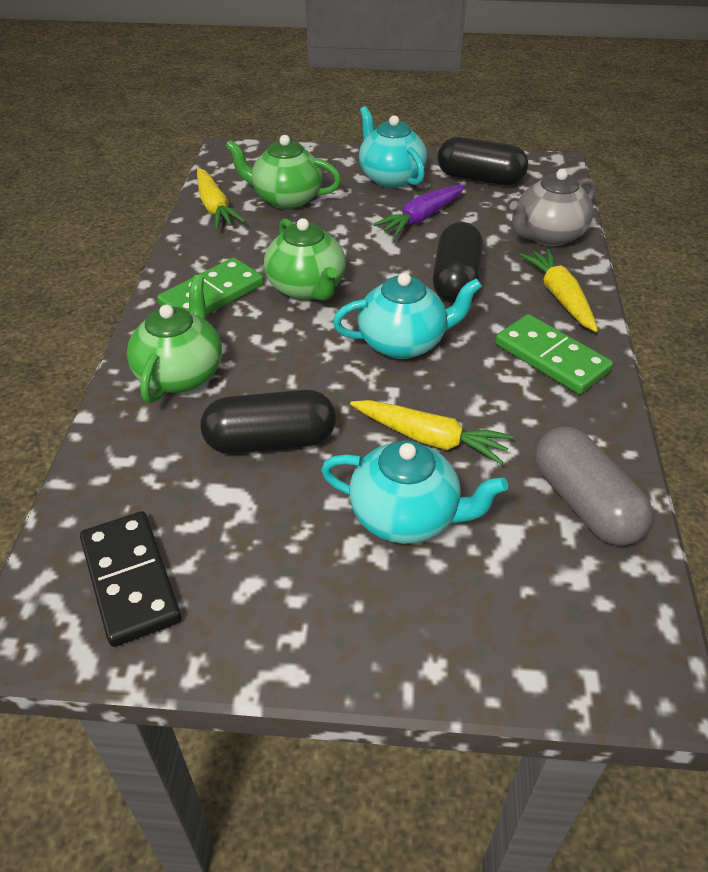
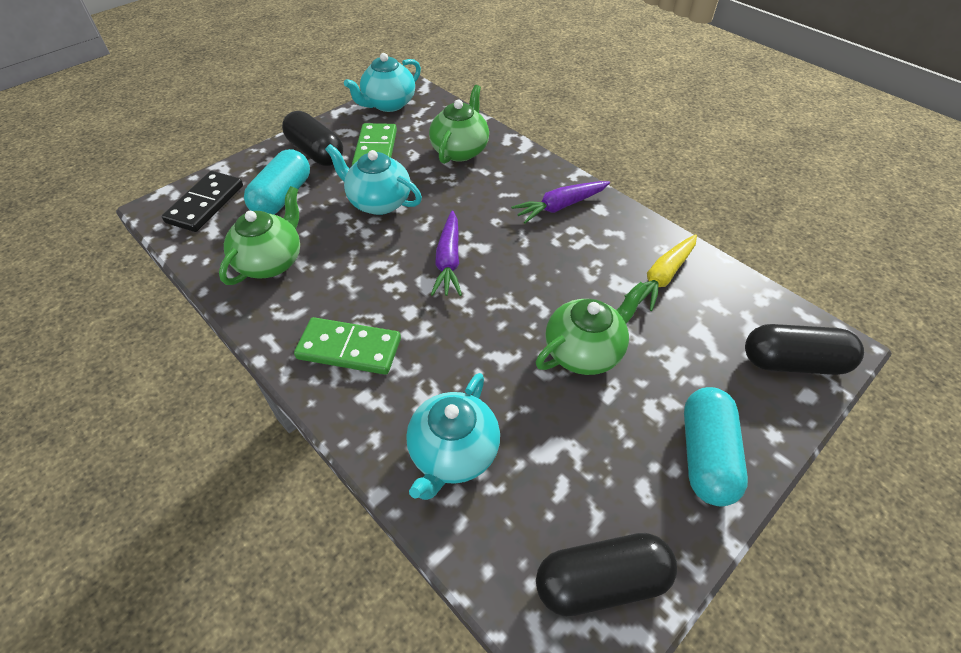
grey capsule: [535,427,653,545] = 1 -> none = 0
grey teapot: [509,169,596,246] = 1 -> none = 0
purple carrot: [373,185,465,237] = 1 -> [431,210,462,296] [511,181,610,223] = 2
turquoise capsule: none = 0 -> [244,149,310,215] [684,387,748,506] = 2
yellow carrot: [197,168,245,229] [350,400,513,465] [520,249,598,332] = 3 -> [625,234,697,311] = 1

